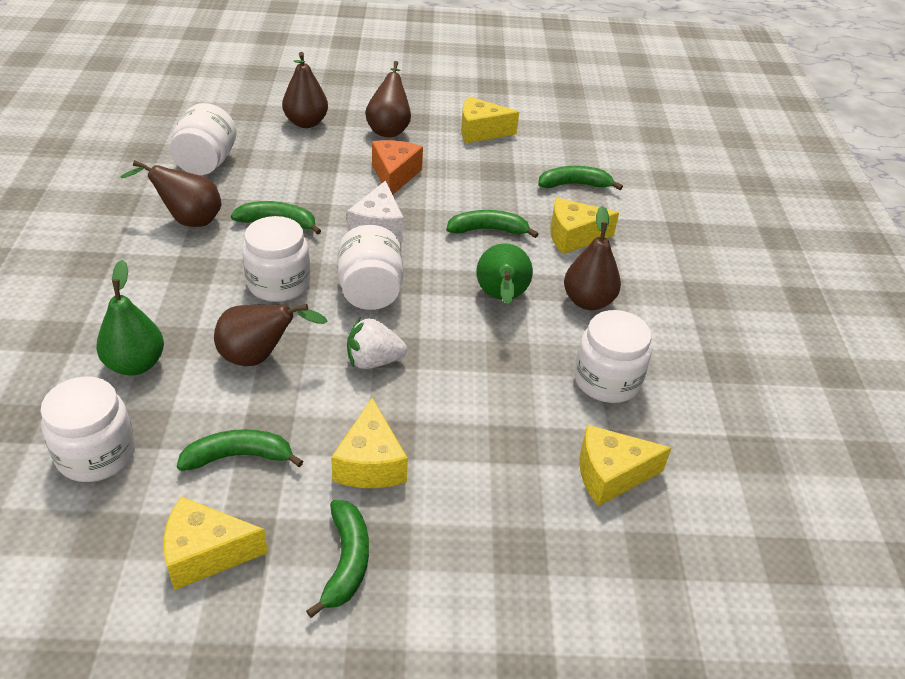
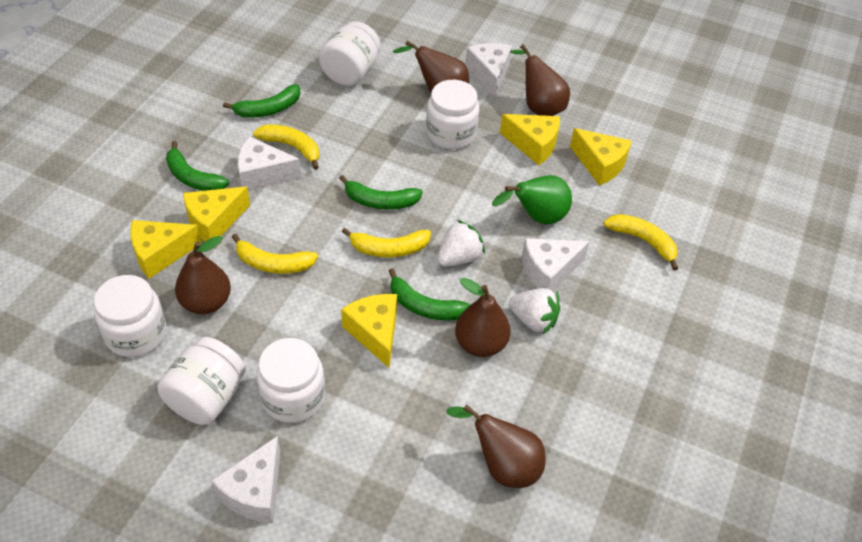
green banana: [177,429,303,471] [231,201,321,235] [306,500,369,618] [446,210,538,238] [538,166,623,190] = 5 -> [166,141,229,191] [223,84,301,118] [339,175,423,210] [389,268,470,321] = 4
green pear: [96,260,164,376] [476,243,533,305] = 2 -> [492,175,572,224] = 1
orange cheese: [372,140,423,195] = 1 -> none = 0
white cheese: [347,181,404,242] = 1 -> [211,436,280,523] [238,136,301,190] [465,43,512,98] [522,238,589,291] = 4
white strawberry: [347,316,407,369] = 1 -> [437,220,485,267] [509,288,560,334] = 2
yellow banana: none = 0 -> [232,234,318,274] [253,124,319,170] [342,228,431,257] [603,214,678,271] = 4

